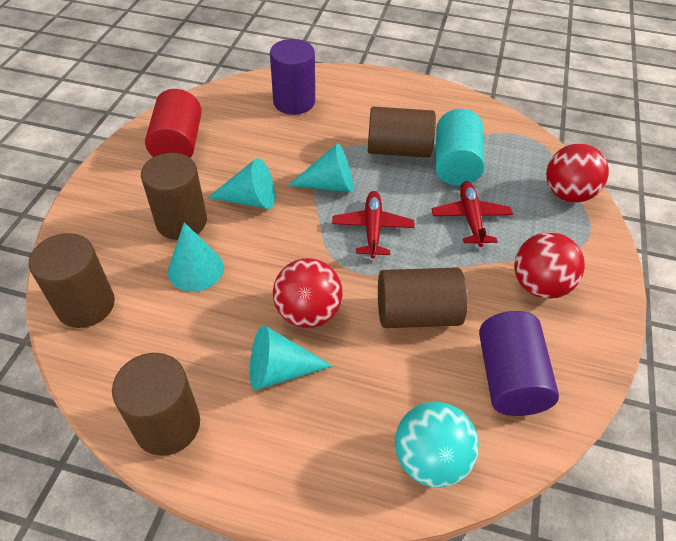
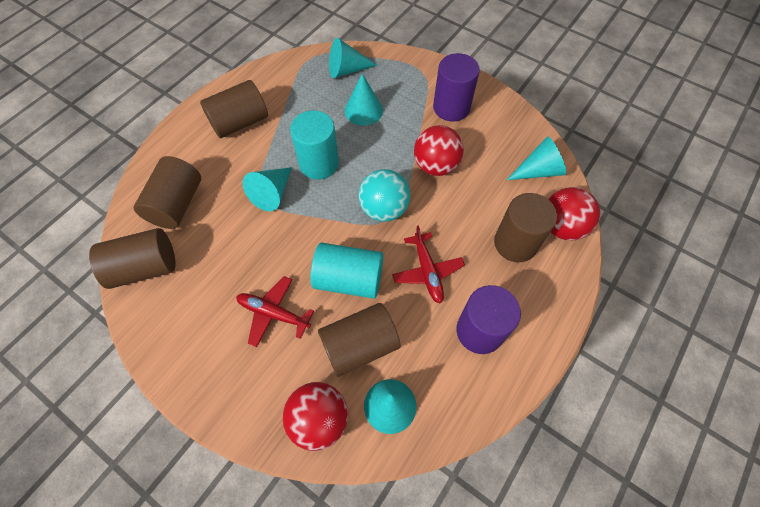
red cylinder: [145,89,202,158] = 1 -> none = 0
turquoise cone: [168,222,224,292] [208,158,275,209] [250,325,333,390] [288,143,353,192] = 4 -> [243,167,292,211] [329,38,377,78] [345,73,383,126] [364,379,417,434] [507,136,566,180] = 5
turquoise cylinder: [435,109,485,186] = 1 -> [290,110,339,180] [310,243,383,299] = 2

